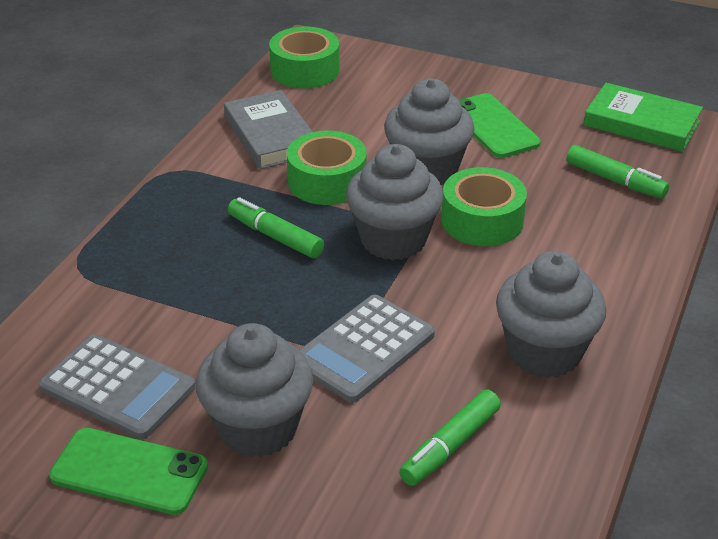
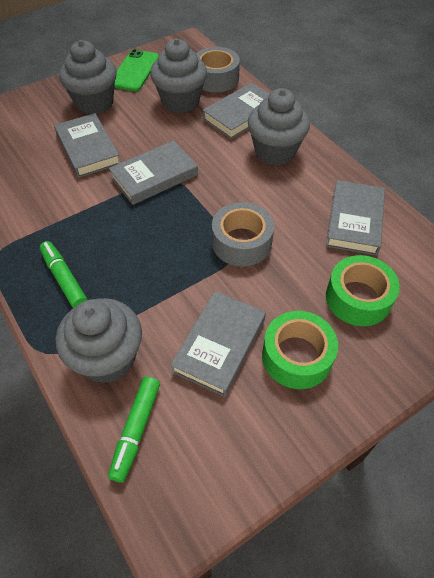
green book: [584,83,703,152] = 1 -> none = 0
green marker: [228,197,324,258] [399,390,501,486] [566,145,669,199] = 3 -> [40,241,87,308] [108,377,160,483] = 2
green phone: [49,428,208,515] [459,93,541,158] = 2 -> [114,49,159,91] = 1
green tape: [269,26,340,89] [287,131,367,205] [441,167,527,246] = 3 -> [262,311,338,389] [326,255,400,326] = 2
grey book: [224,90,313,169] = 1 -> [54,113,121,178] [109,140,198,205] [170,291,266,397] [203,83,269,139] [326,180,385,256] = 5
grey calculator: [39,334,195,440] [300,295,435,403] = 2 -> none = 0
grey tape: none = 0 -> [196,47,240,92] [212,202,274,267] = 2

